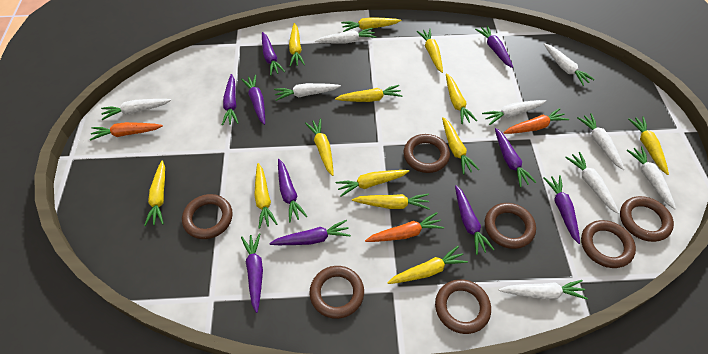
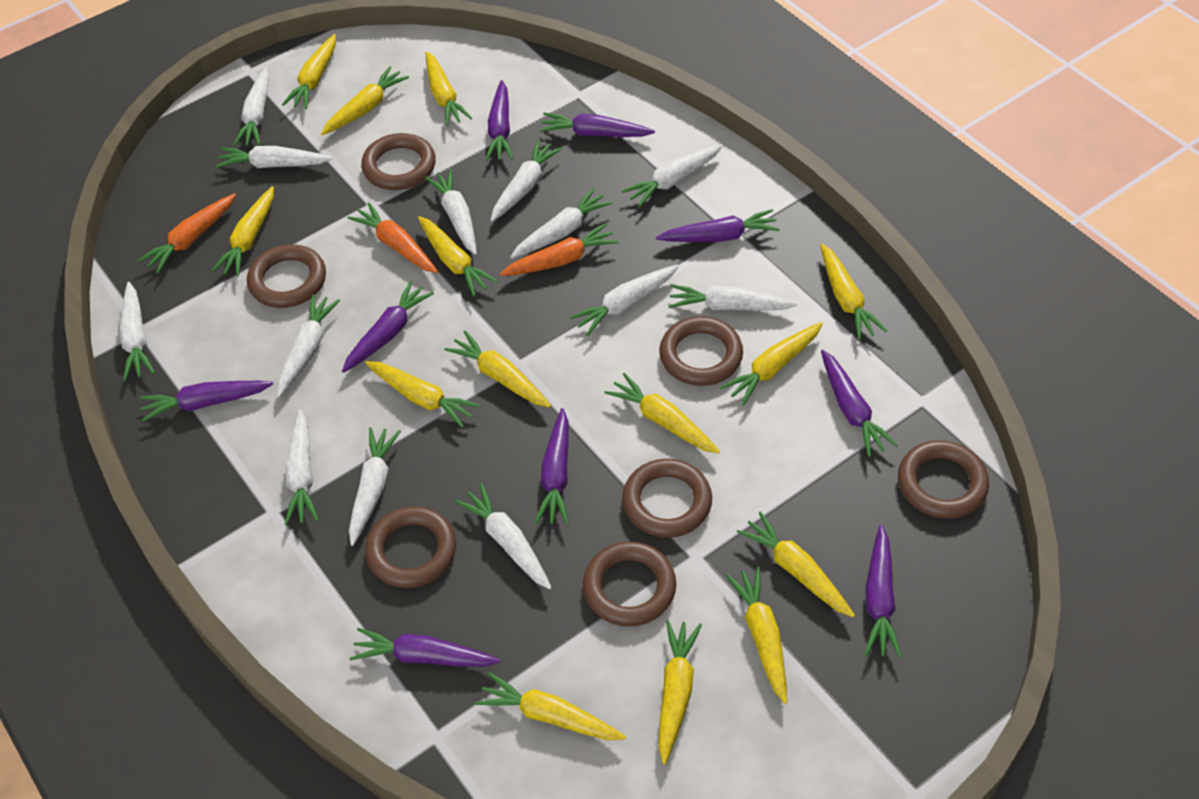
purple carrot: [222,74,239,125] [241,75,265,125] [241,233,263,313] [262,32,285,76] [269,220,351,245] [278,159,307,222] [455,185,494,255] [475,25,513,68] [495,128,536,187] [544,175,580,244] = 10 -> [140,381,273,422] [342,281,434,373] [350,628,501,667] [485,80,513,161] [535,408,569,525] [539,112,655,137] [656,209,780,242] [821,350,898,457] [865,525,902,658] = 9
white carrot: [101,99,171,120] [274,83,341,101] [315,28,376,43] [482,100,546,125] [499,280,588,299] [544,43,595,86] [565,152,619,214] [577,113,625,170] [627,146,676,209] = 9 -> [120,282,155,381] [215,146,332,168] [233,67,269,146] [278,295,341,397] [285,409,319,526] [349,427,401,546] [425,169,477,255] [455,483,552,590] [491,140,562,222] [511,188,613,259] [569,265,679,336] [622,144,723,207] [668,284,798,311] = 13
yellow carrot: [144,161,165,226] [254,163,277,229] [289,23,305,67] [305,119,334,176] [335,85,402,102] [335,170,409,197] [341,17,401,32] [352,194,430,210] [387,246,468,284] [417,29,443,73] [442,117,479,174] [446,73,477,124] [628,117,669,175] = 13 -> [211,186,274,277] [282,34,336,109] [321,66,409,135] [365,361,480,428] [418,216,498,296] [426,52,472,126] [444,331,551,408] [475,672,626,740] [604,373,720,454] [658,620,702,764] [720,322,823,406] [726,567,787,704] [737,511,855,617] [820,244,887,340] = 14

